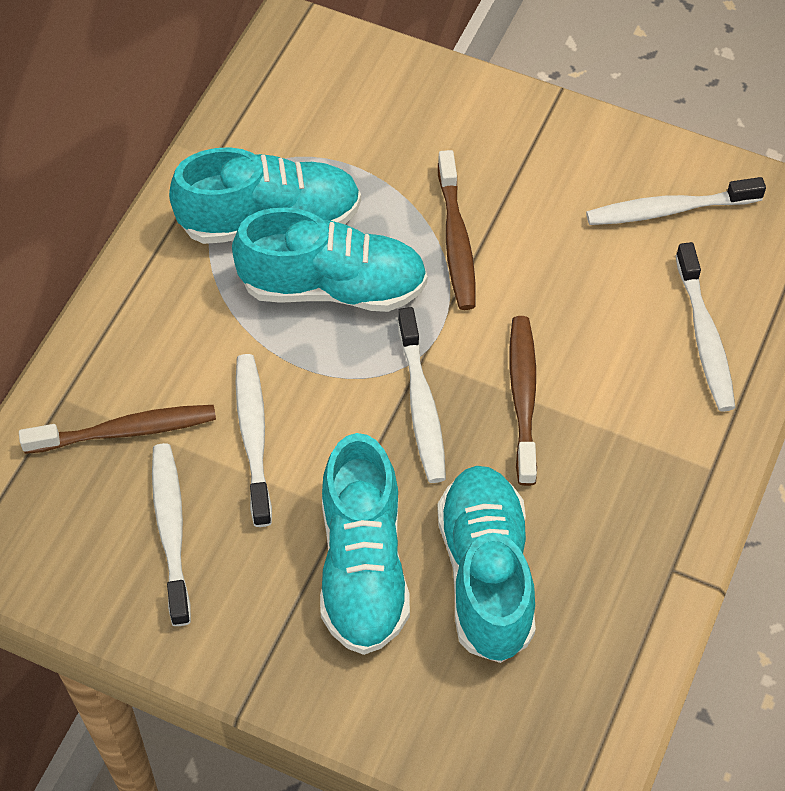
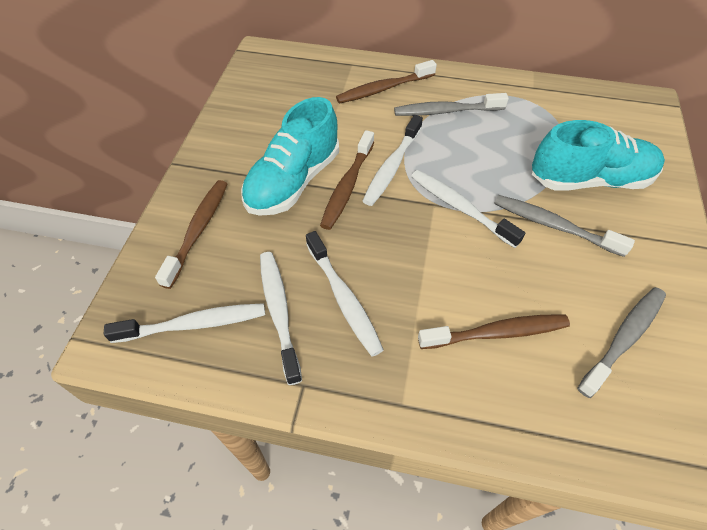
brown toothbrush: [19,405,216,454] [438,150,475,310] [509,316,537,486] = 3 -> [155,180,227,289] [320,130,374,230] [336,60,437,104] [418,314,570,349] = 4
grey toothbrush: none = 0 -> [394,93,509,116] [494,195,635,257] [577,287,666,398] = 3
turquoise shoe: [169,147,361,244] [232,207,427,312] [320,433,410,655] [437,466,536,663] = 4 -> [241,97,339,216] [532,120,665,191] = 2

